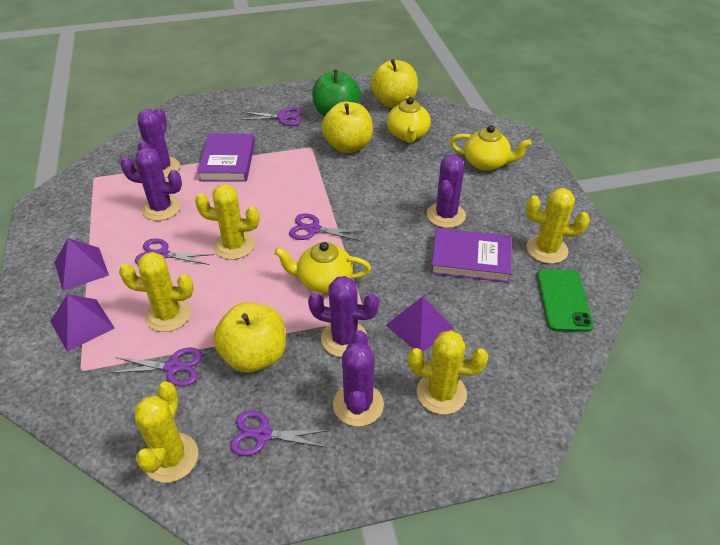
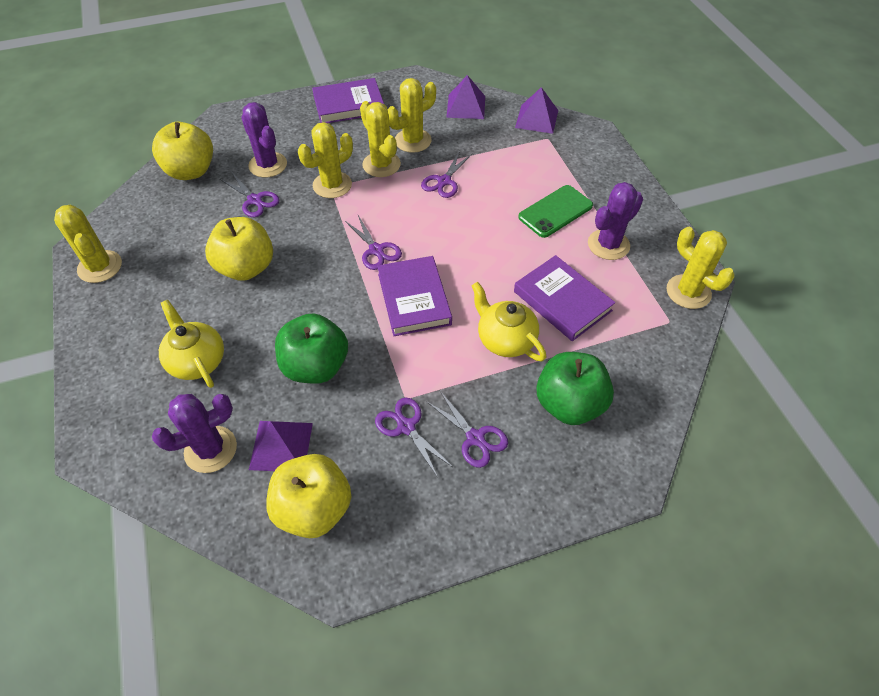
green apple: [312,70,361,117] = 1 -> [275,313,348,384] [536,352,614,425] = 2
purple book: [197,134,255,182] [431,228,511,283] = 2 -> [312,78,384,123] [377,256,452,336] [514,255,615,341] = 3
purple cactus: [120,148,182,221] [138,108,180,178] [308,276,379,357] [333,330,384,427] [427,155,466,228] = 5 -> [152,394,237,473] [241,102,287,178] [588,182,643,260] = 3
yellow teapot: [274,242,371,293] [387,96,431,143] [450,125,532,171] = 3 -> [159,300,224,388] [471,282,546,361] = 2

